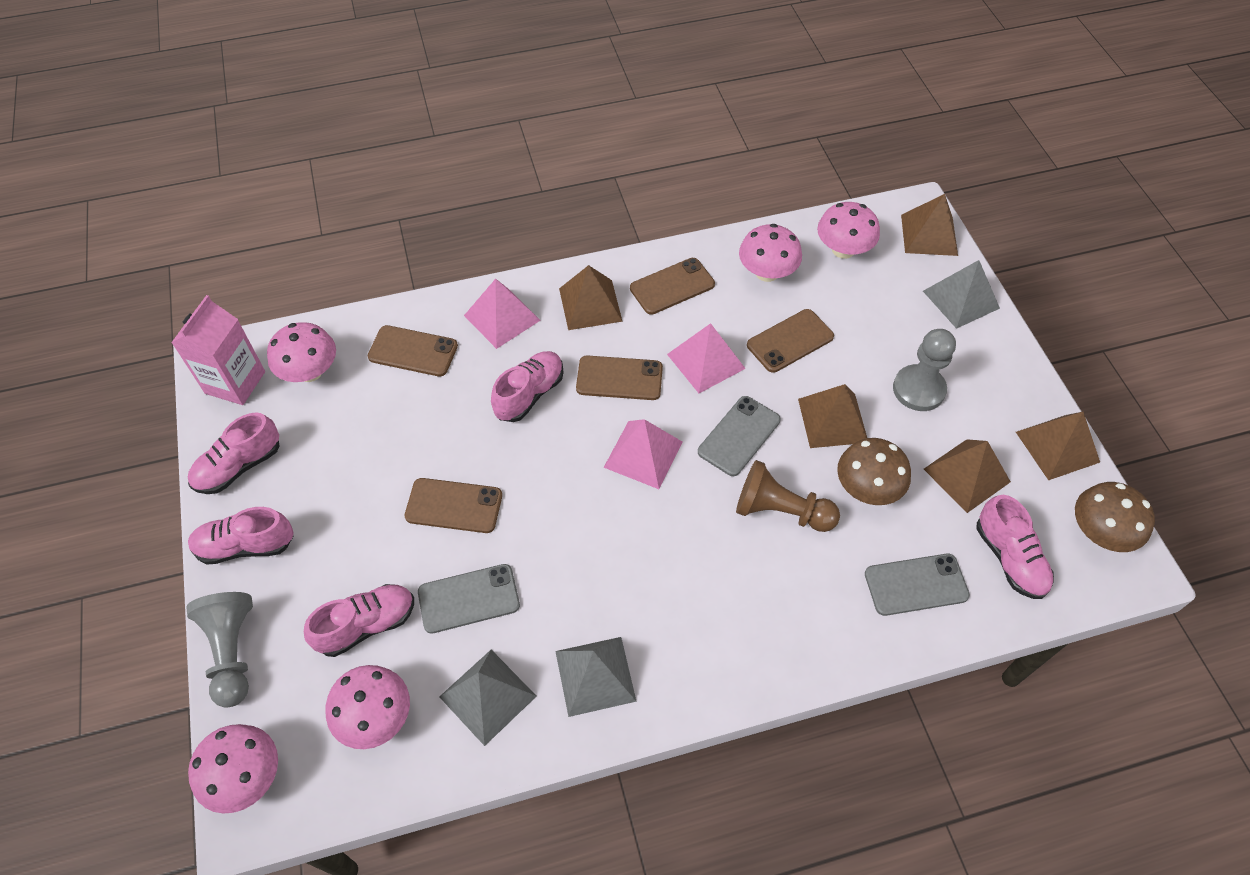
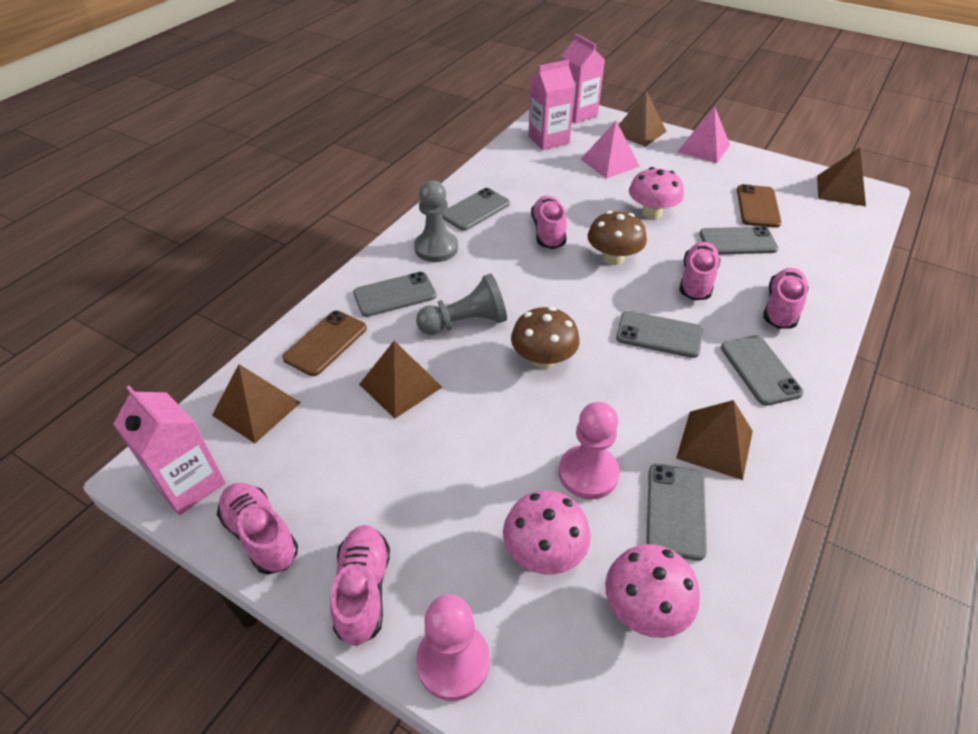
brown pawn: [736,460,840,532] = 1 -> none = 0
brown phone: [368,325,458,377] [405,478,502,533] [576,355,663,400] [630,258,715,315] [747,309,834,373] = 5 -> [282,311,367,376] [737,184,782,228] = 2
grey phone: [418,564,520,634] [698,396,781,476] [865,554,970,616] = 3 -> [353,272,436,317] [442,188,510,231] [616,311,703,358] [646,464,707,561] [699,226,778,255] [721,335,804,406] = 6
grey pyramid: [439,650,537,746] [555,637,637,717] [923,260,1000,329] = 3 -> none = 0
pink carton: [171,295,265,405] = 1 -> [114,386,226,515] [528,60,575,150] [561,34,605,124] = 3
pink mushroom: [188,724,278,814] [267,322,336,382] [326,665,410,749] [739,224,802,282] [817,202,880,259] = 5 -> [503,491,591,575] [605,544,700,638] [629,167,684,219] = 3
pink pawn: none = 0 -> [416,595,490,701] [559,402,620,500] = 2
pink pyramid: [464,279,541,349] [603,419,682,489] [667,323,746,393] = 3 -> [581,121,640,179] [678,106,730,163] = 2

